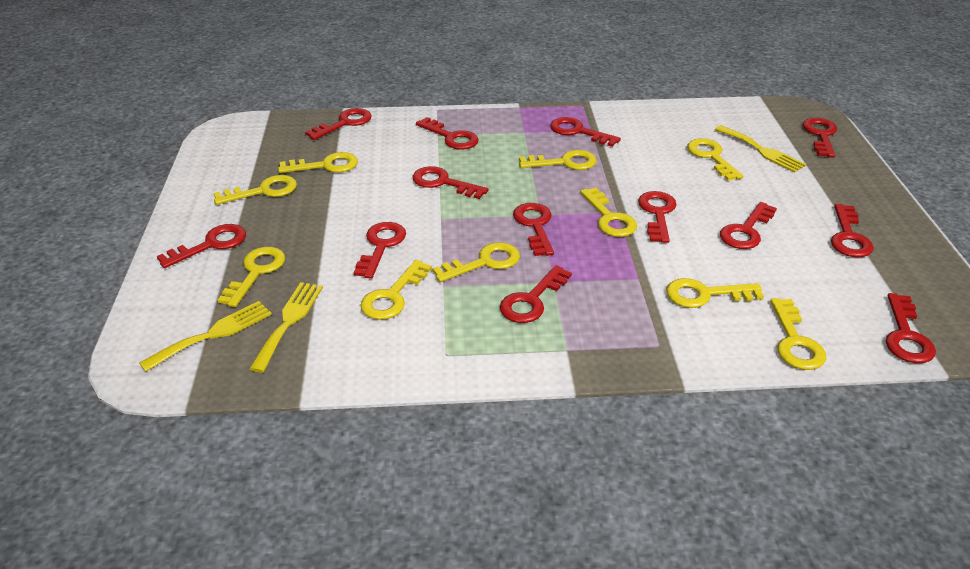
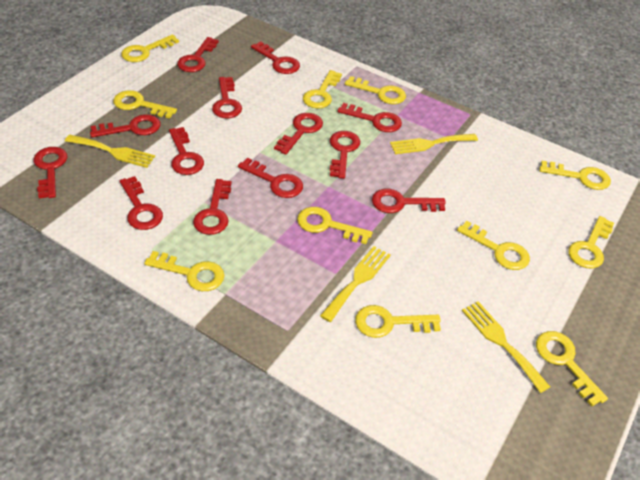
yellow fork: [139,301,272,372] [249,282,323,373] [715,125,807,173] = 3 -> [65,135,155,168] [320,246,391,322] [390,134,478,154] [462,301,550,393] = 4
yellow key: [214,175,297,205] [218,247,285,307] [278,152,358,173] [360,260,432,320] [432,242,520,282] [519,150,597,170] [580,187,637,237] [666,278,764,308] [687,138,743,181] [770,298,826,370] = 10 -> [113,90,177,119] [121,34,179,62] [144,251,224,291] [297,207,372,244] [303,70,342,109] [345,76,406,104] [355,305,441,338] [457,221,530,270] [536,331,608,406] [539,161,611,190] [568,216,614,268] = 11

